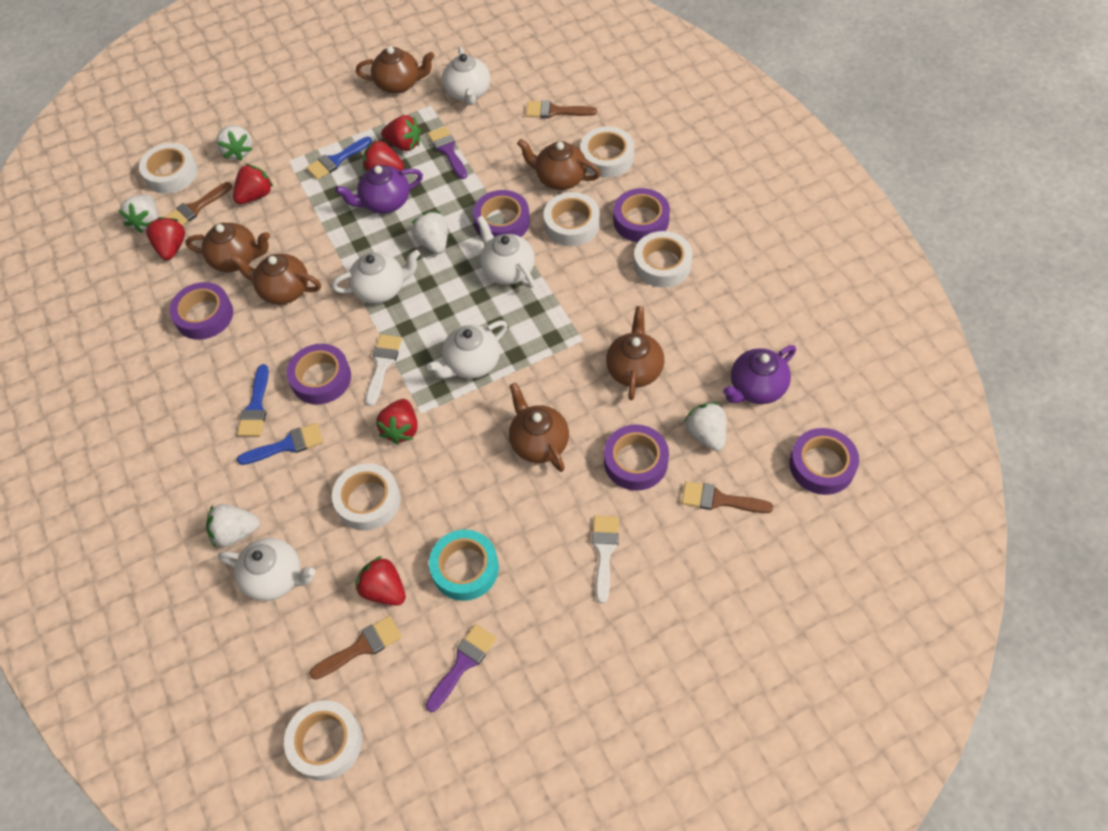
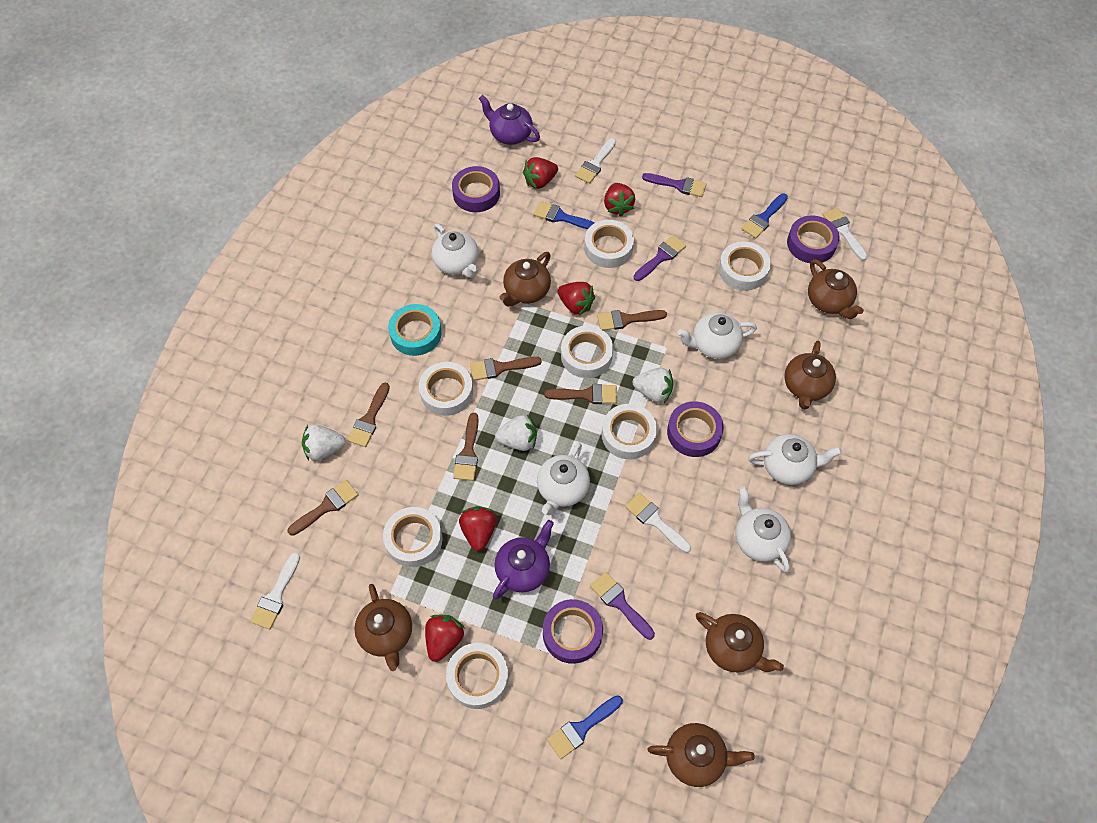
brown brush: [164,182,232,225] [309,616,402,680] [526,100,597,118] [682,481,773,513] = 4 -> [287,480,358,536] [347,383,390,447] [453,413,479,481] [470,357,542,381] [545,384,617,404] [597,310,667,330] = 6
purple brush: [426,624,497,712] [428,126,467,179] = 2 -> [590,572,655,640] [634,235,686,281] [642,173,706,197] = 3
purple tape: [169,282,233,340] [287,344,351,404] [473,190,530,237] [604,424,669,491] [613,188,670,242] [789,428,859,495] = 6 -> [452,166,500,212] [543,599,603,664] [667,401,724,457] [787,216,840,263] = 4
red strawberry: [146,217,185,260] [233,164,273,204] [355,556,406,606] [363,140,404,171] [376,399,418,445] [381,115,421,151] = 6 -> [425,615,465,662] [459,506,497,551] [523,157,558,189] [557,282,595,315] [604,183,635,217] = 5
white brush: [365,334,402,406] [592,515,619,603] = 2 -> [250,552,300,629] [575,138,616,184] [625,493,691,553] [822,208,867,261] = 4
white strawberry: [119,194,158,233] [206,504,260,548] [216,125,252,161] [411,211,448,254] [684,402,726,451] = 5 -> [302,424,346,460] [495,414,537,451] [632,368,673,403] = 3
white tape: [139,143,198,193] [284,700,362,781] [332,463,400,531] [544,192,600,246] [580,126,634,178] [634,231,692,287] = 6 -> [383,507,443,567] [419,362,473,416] [446,643,509,709] [561,326,613,378] [584,220,634,268] [602,404,657,459] [719,241,771,291] = 7

